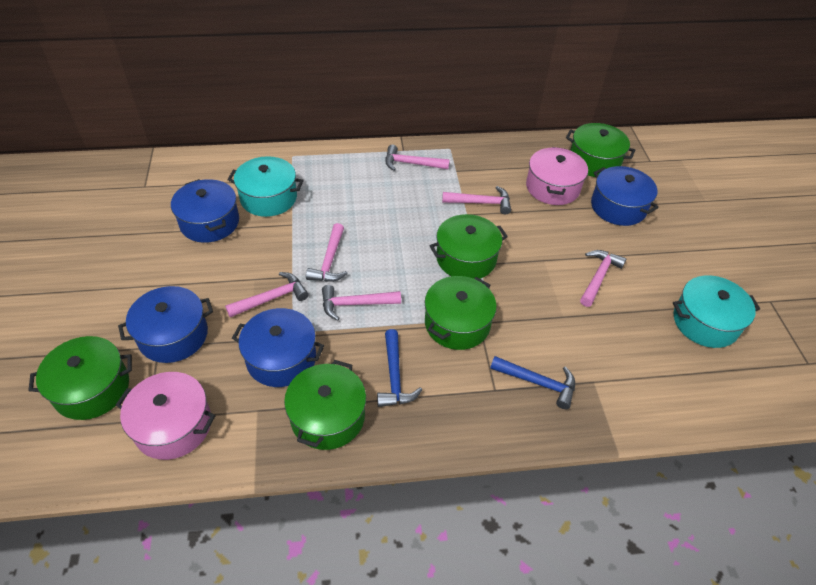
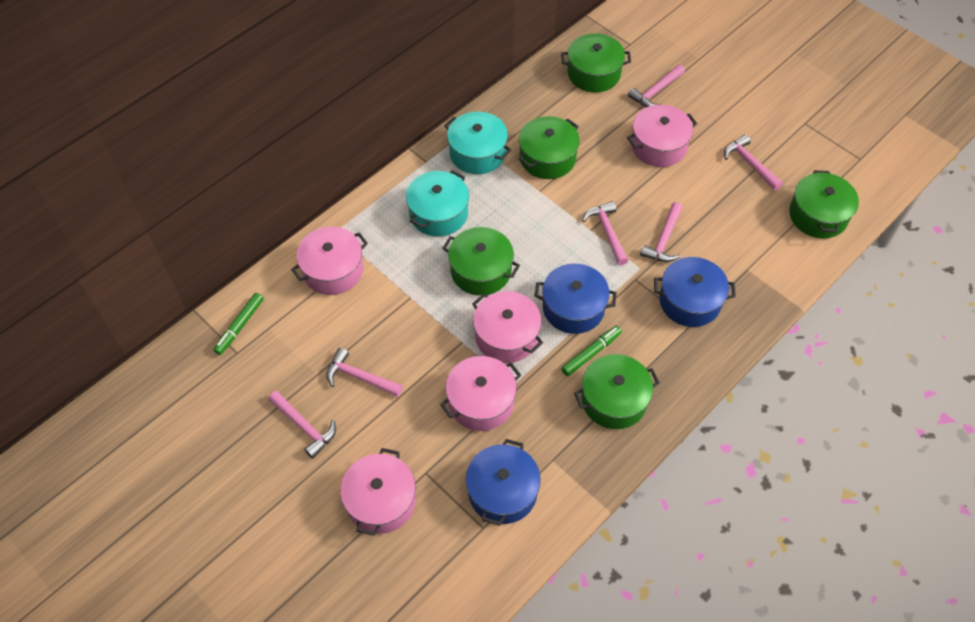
blue hammer: [377,329,422,407] [490,356,575,409] = 2 -> none = 0
blue pot: [118,286,213,363] [171,179,239,243] [232,308,324,387] [591,166,659,226] = 4 -> [466,439,541,525] [534,263,617,334] [654,257,736,327] = 3
green marker: none = 0 -> [213,293,264,355] [561,326,622,376] = 2
pink pot: [116,372,215,460] [526,147,588,205] = 2 -> [291,227,368,295] [340,448,416,536] [440,356,521,431] [472,291,543,363] [627,105,697,167] = 5

